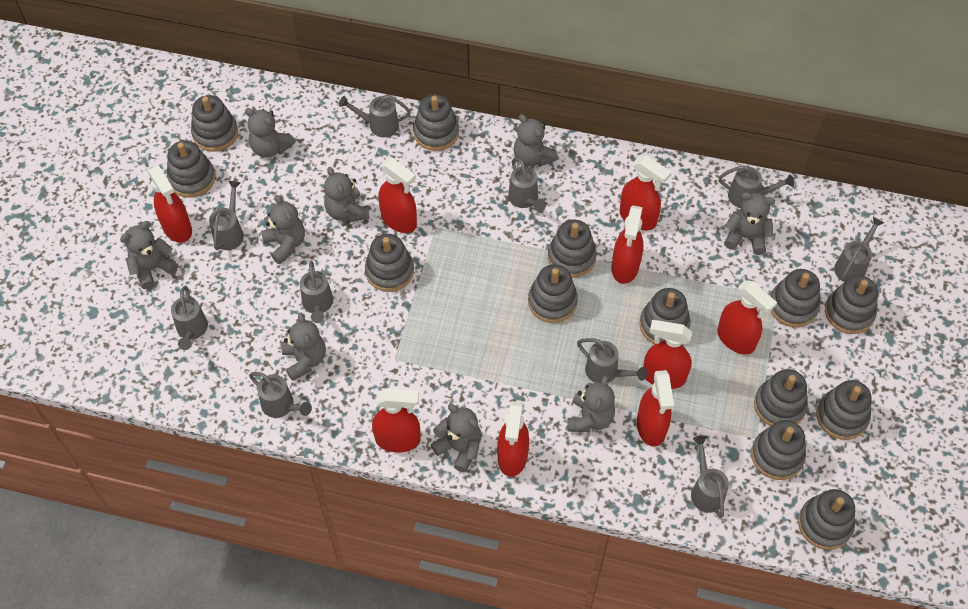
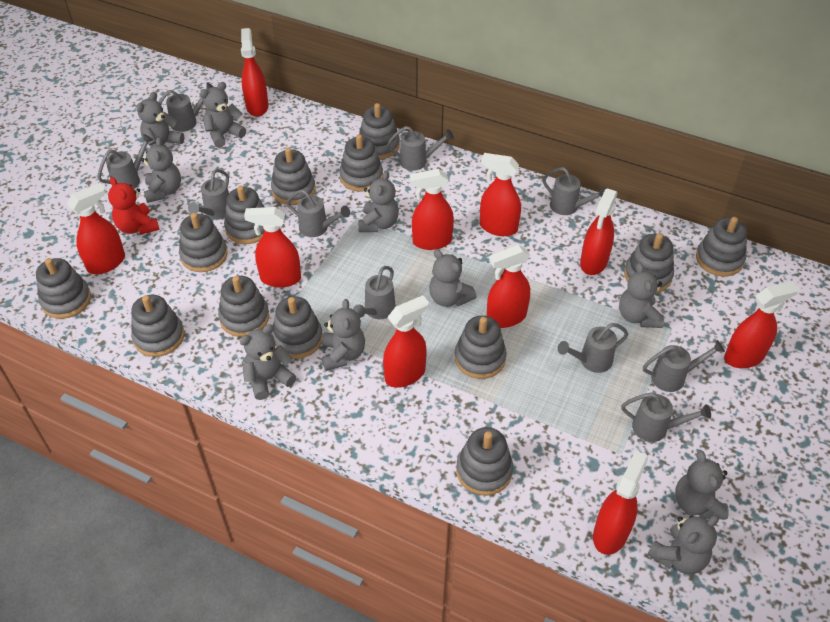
grey teddy bear: [120,221,178,289] [245,108,295,158] [261,195,305,264] [282,313,326,381] [324,167,370,222] [431,404,482,473] [514,114,558,167] [567,375,615,432] [724,192,775,255] = 9 -> [136,92,184,149] [141,137,181,203] [200,82,246,148] [240,324,296,400] [322,299,365,371] [358,171,399,232] [429,249,477,307] [619,263,664,328] [647,515,719,574] [675,450,729,519] = 10
red spray bottle: [148,165,192,243] [372,388,421,453] [378,158,417,233] [497,401,529,477] [612,205,643,284] [619,155,671,231] [637,370,674,447] [643,320,692,389] [717,280,777,354] = 9 -> [67,183,125,274] [241,28,269,117] [244,207,301,288] [383,295,429,388] [410,169,454,250] [480,153,521,236] [487,245,530,328] [580,188,618,275] [593,450,648,555] [724,281,799,368] = 10
red teddy bear: none = 0 -> [108,177,159,235] = 1

